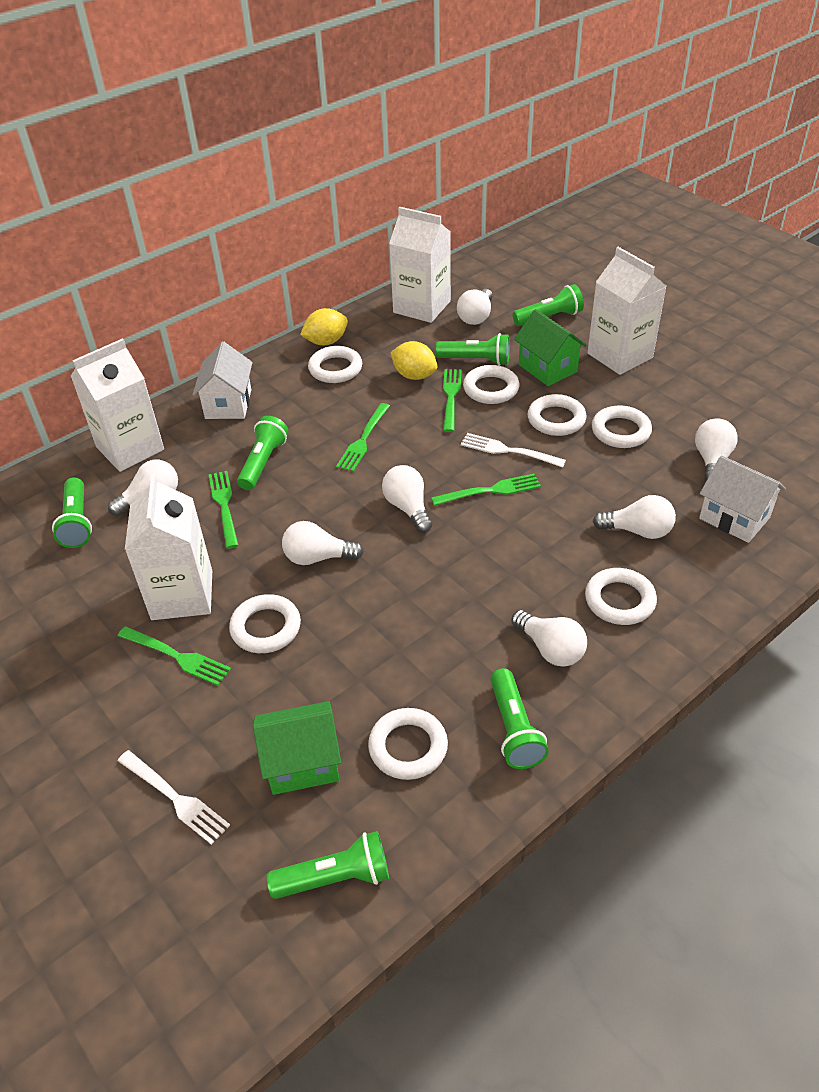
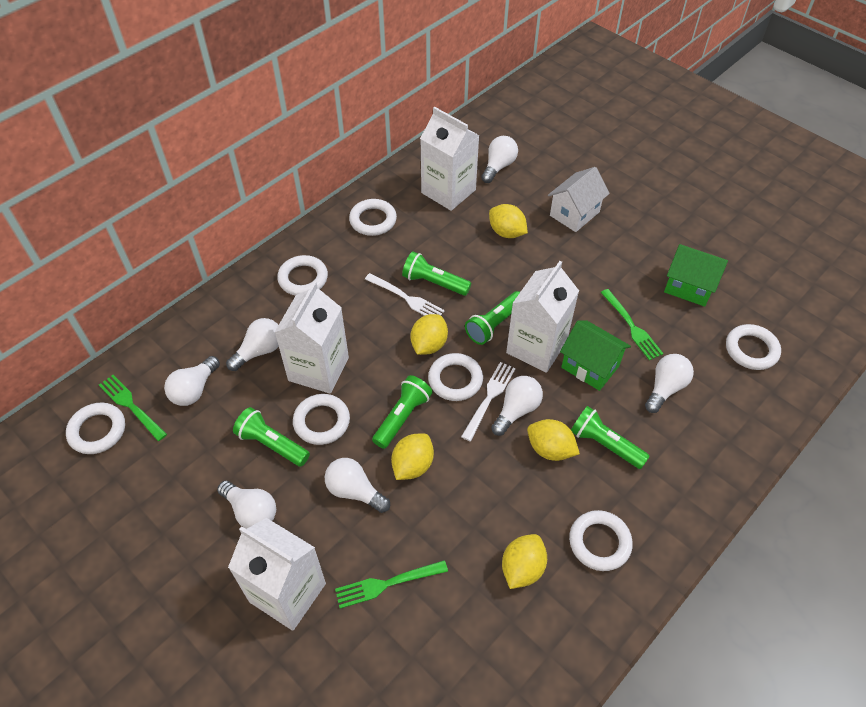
green flashlight: [52,477,92,548] [237,416,289,490] [267,831,389,899] [436,333,510,366] [490,668,549,769] [512,284,584,326] = 6 -> [233,407,310,467] [372,375,432,449] [402,251,471,296] [465,291,520,345] [571,406,650,469] = 5
green fork: [118,626,231,686] [208,471,239,549] [336,403,390,472] [431,474,541,506] [443,369,462,432] = 5 -> [99,375,167,441] [335,560,448,609] [601,289,663,360] = 3
white house: [193,342,253,419] [699,455,786,543] = 2 -> [548,167,610,232] = 1
yellow lemon: [300,308,348,345] [390,341,437,380] = 2 -> [391,434,434,480] [411,314,448,355] [489,204,528,238] [502,534,547,589] [527,419,580,461] = 5

